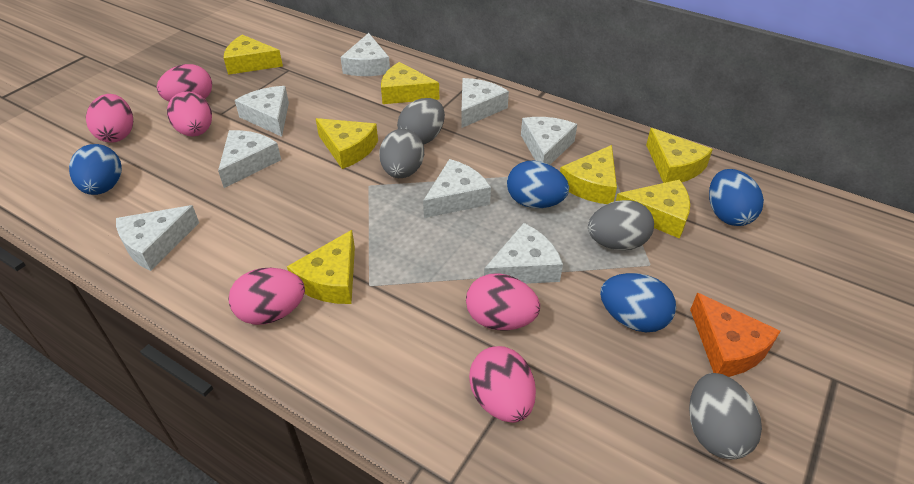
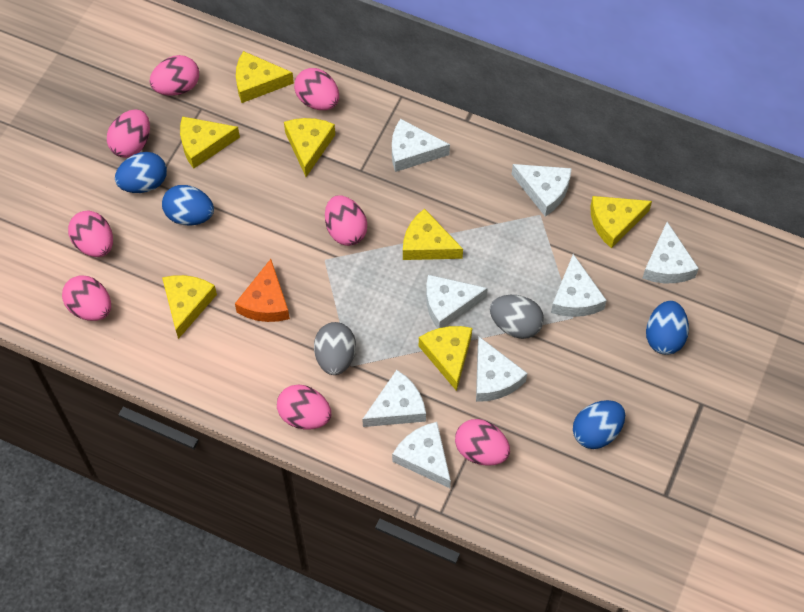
grey egg: [379,129,424,178] [397,98,445,145] [588,200,654,250] [689,373,762,460] = 4 -> [314,322,356,375] [490,295,544,339] = 2
pink egg: [86,94,133,143] [157,64,212,102] [167,91,212,137] [229,268,305,325] [466,273,540,330] [469,346,536,423] = 6 -> [62,275,111,321] [68,211,113,257] [107,109,150,158] [150,55,199,96] [277,384,331,429] [294,68,339,110] [325,195,367,246] [455,419,510,466] = 8

